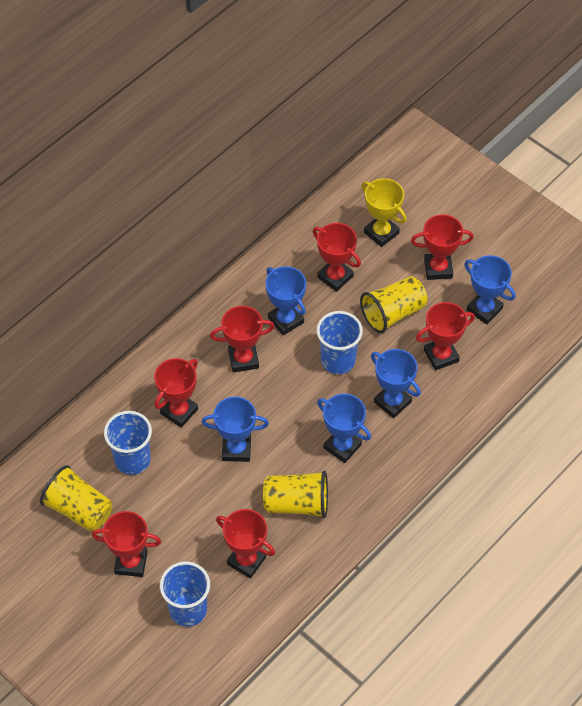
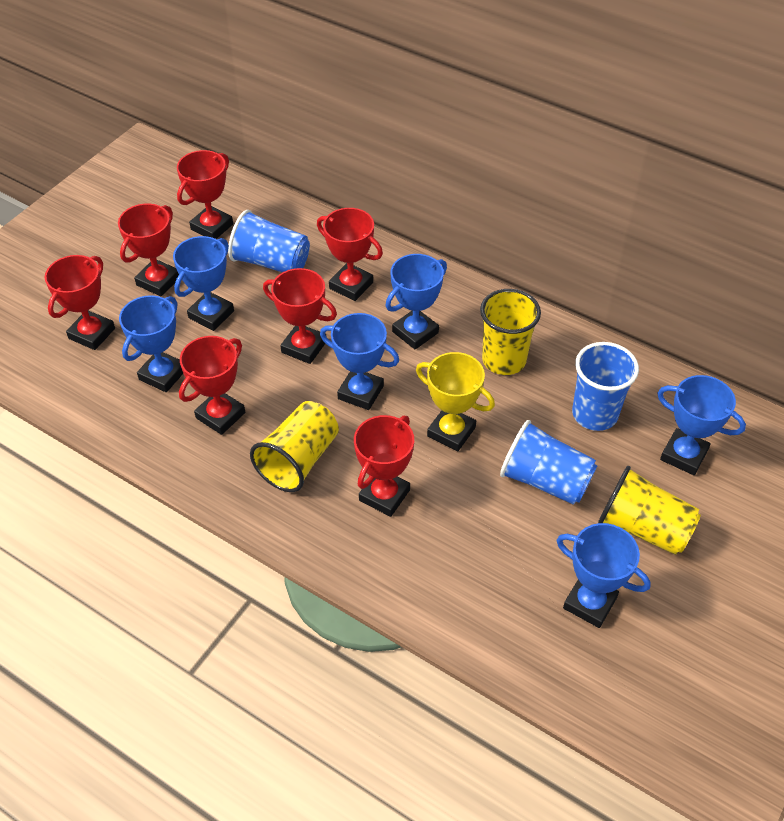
blue trophy: [201,396,269,462] [265,266,306,335] [317,394,371,463] [371,349,421,418] [464,255,516,325] = 5 -> [119,295,183,392] [173,236,234,331] [320,313,399,410] [385,254,447,349] [556,523,651,628] [657,375,746,475] = 6

